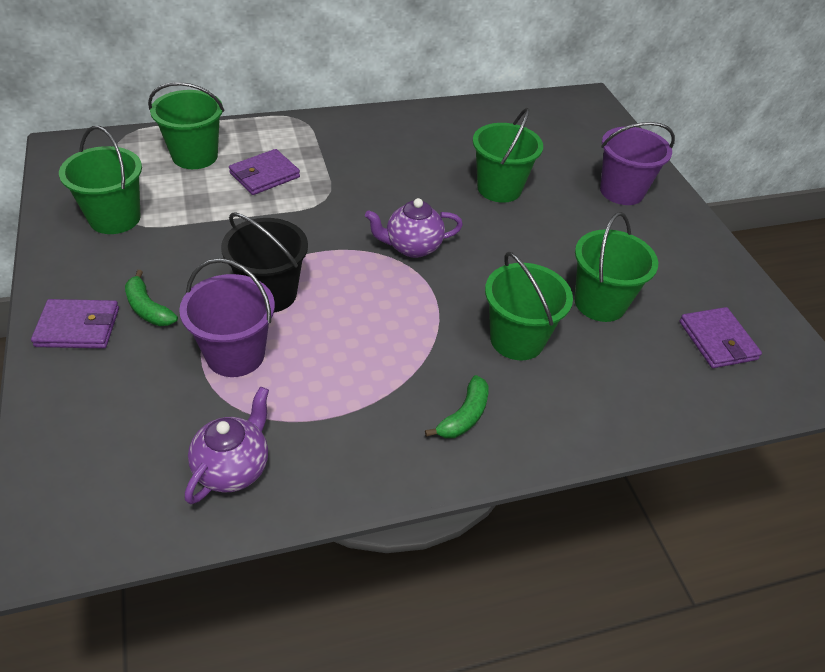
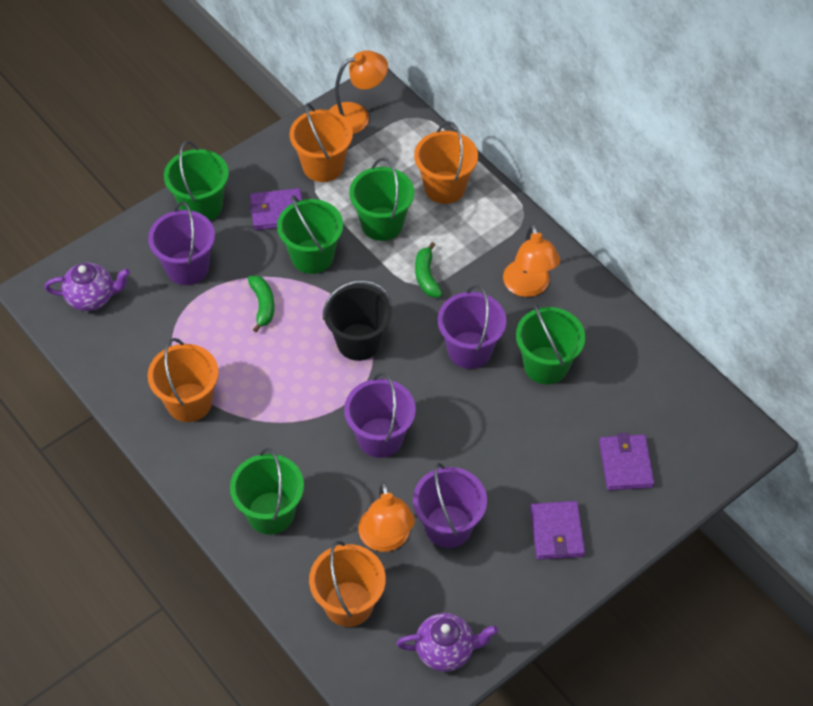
orange bucket: none = 0 -> [148,338,219,422] [289,103,353,182] [309,540,386,627] [414,121,478,204] = 4
orange lamp: none = 0 -> [329,50,388,134] [358,482,415,552] [503,224,560,297] = 3
purple bucket: [179,258,275,377] [600,122,675,205] = 2 -> [148,201,215,285] [344,372,416,458] [413,463,487,548] [438,285,507,369] = 4

